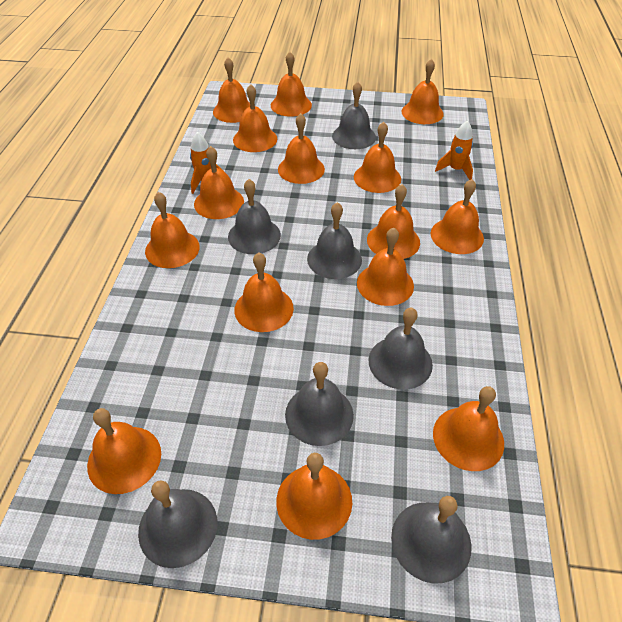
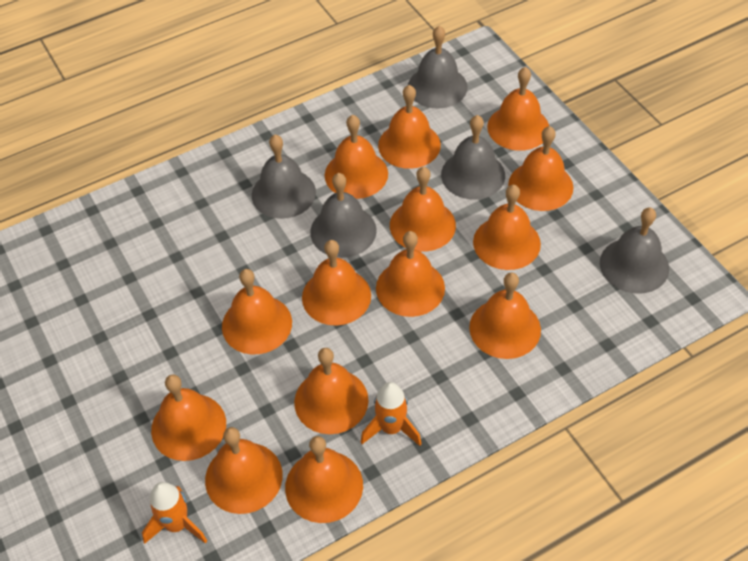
grey bell: [138,480,217,568] [228,179,281,254] [285,362,354,446] [307,202,362,279] [332,82,376,149] [369,308,433,390] [391,496,471,584] = 7 -> [252,135,316,219] [310,173,377,258] [408,26,468,109] [441,115,505,200] [600,207,669,294] = 5
orange bell: [87,408,161,494] [145,192,200,268] [194,146,244,219] [213,57,250,123] [233,84,277,152] [234,253,294,332] [271,52,312,117] [276,453,352,540] [278,113,325,184] [354,122,401,193] [357,228,414,306] [367,184,420,259] [401,59,444,124] [431,179,484,254] [433,386,504,471] = 15 -> [151,375,226,461] [205,427,283,514] [222,269,292,354] [285,436,363,523] [294,348,369,434] [302,240,371,326] [325,115,388,199] [376,231,445,317] [378,85,441,169] [390,167,456,252] [469,272,541,359] [473,185,541,270] [487,67,549,151] [508,126,574,211] = 14

